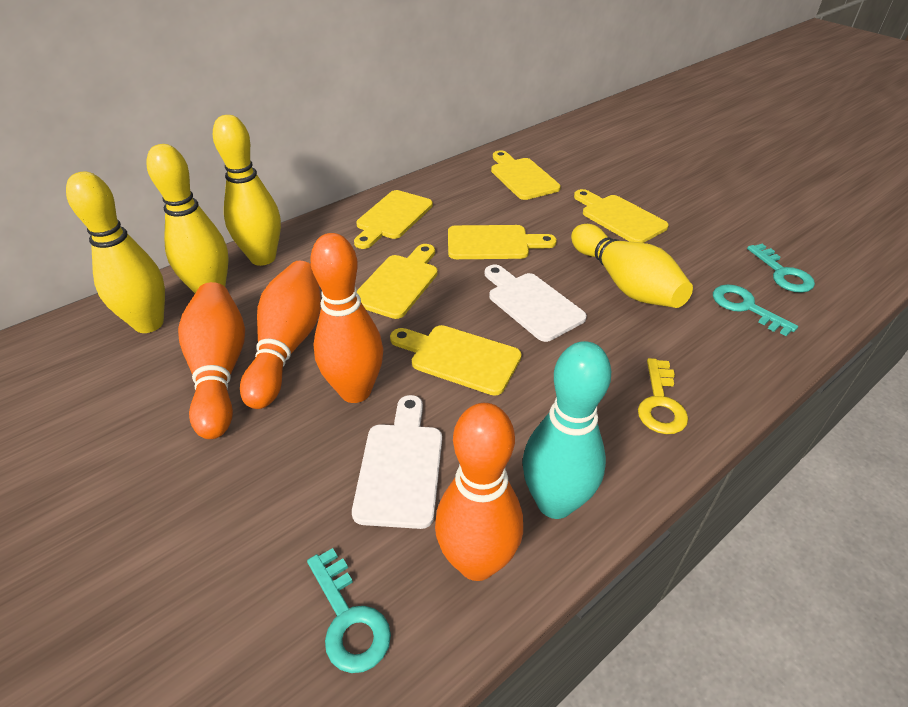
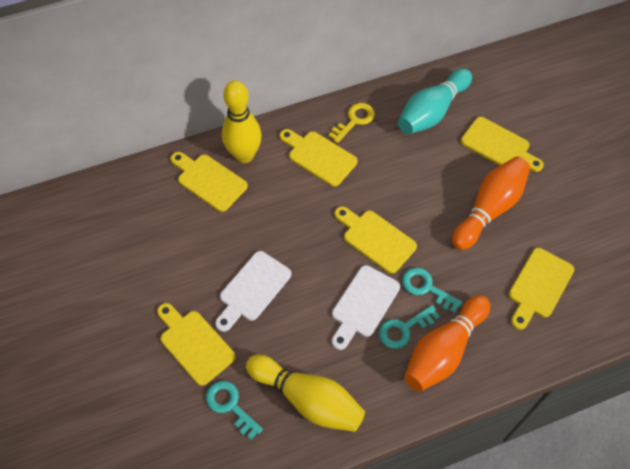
orange bowling pin: [178,282,245,439] [240,261,321,409] [310,233,383,403] [435,403,523,581] = 4 -> [404,295,490,392] [452,157,530,250] = 2
yellow bowling pin: [66,171,165,333] [146,144,229,293] [213,115,281,266] [571,224,693,308] = 4 -> [222,80,262,163] [246,355,365,432] = 2

